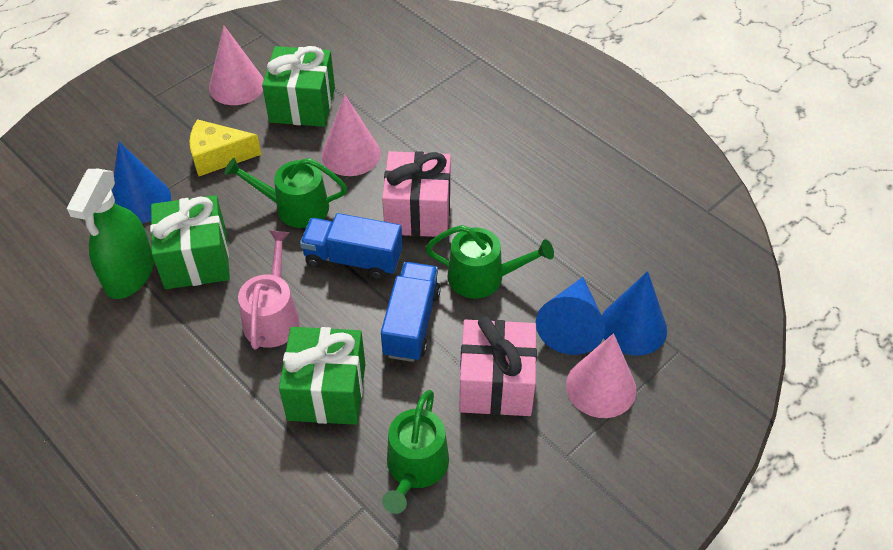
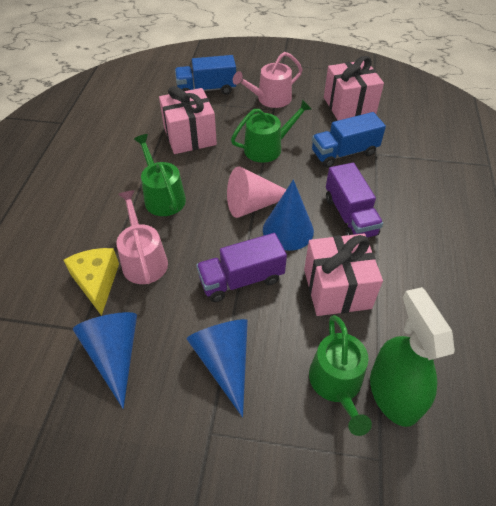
green gift: [150,195,230,289] [262,46,335,127] [279,327,365,425] = 3 -> none = 0
pink cone: [209,25,264,105] [322,94,381,176] [566,333,636,418] = 3 -> [227,166,287,218] = 1
pink gift: [382,151,451,237] [459,316,537,416] = 2 -> [159,86,217,154] [304,234,383,316] [324,56,384,121] = 3
pink watering can: [238,230,299,350] = 1 -> [116,190,168,284] [233,52,302,108] = 2
purple truck: none = 0 -> [196,233,287,302] [326,163,383,237] = 2

